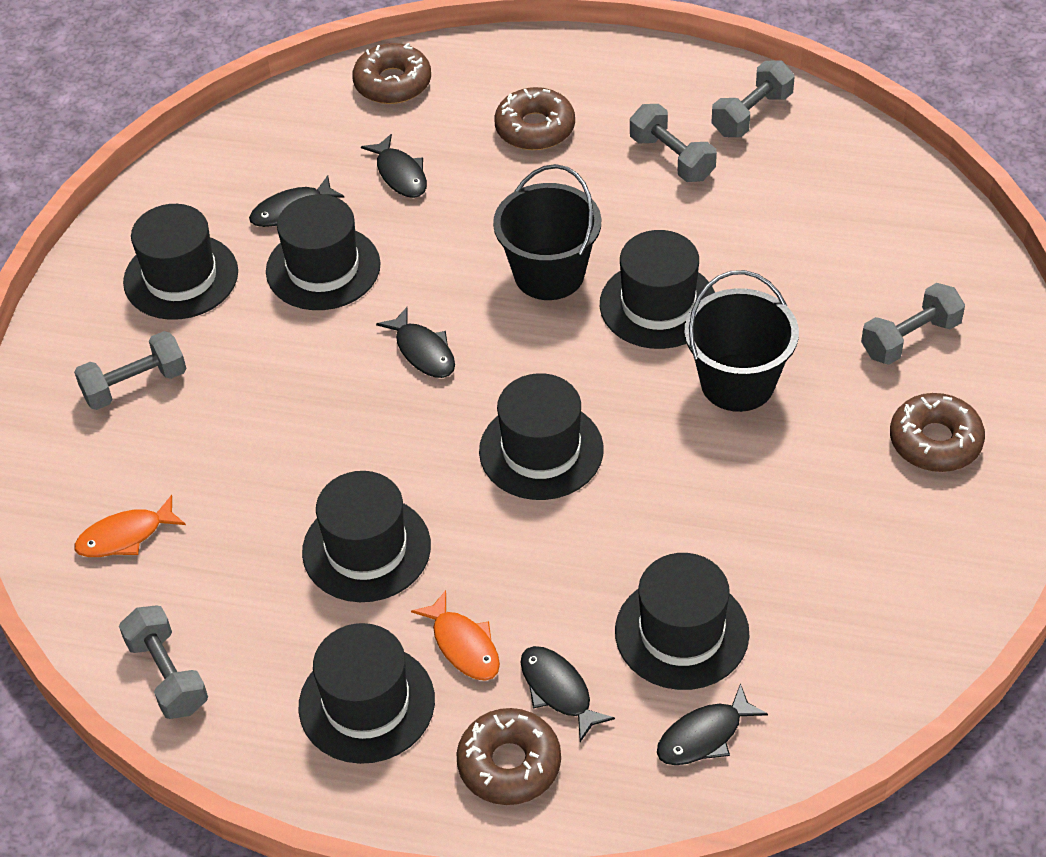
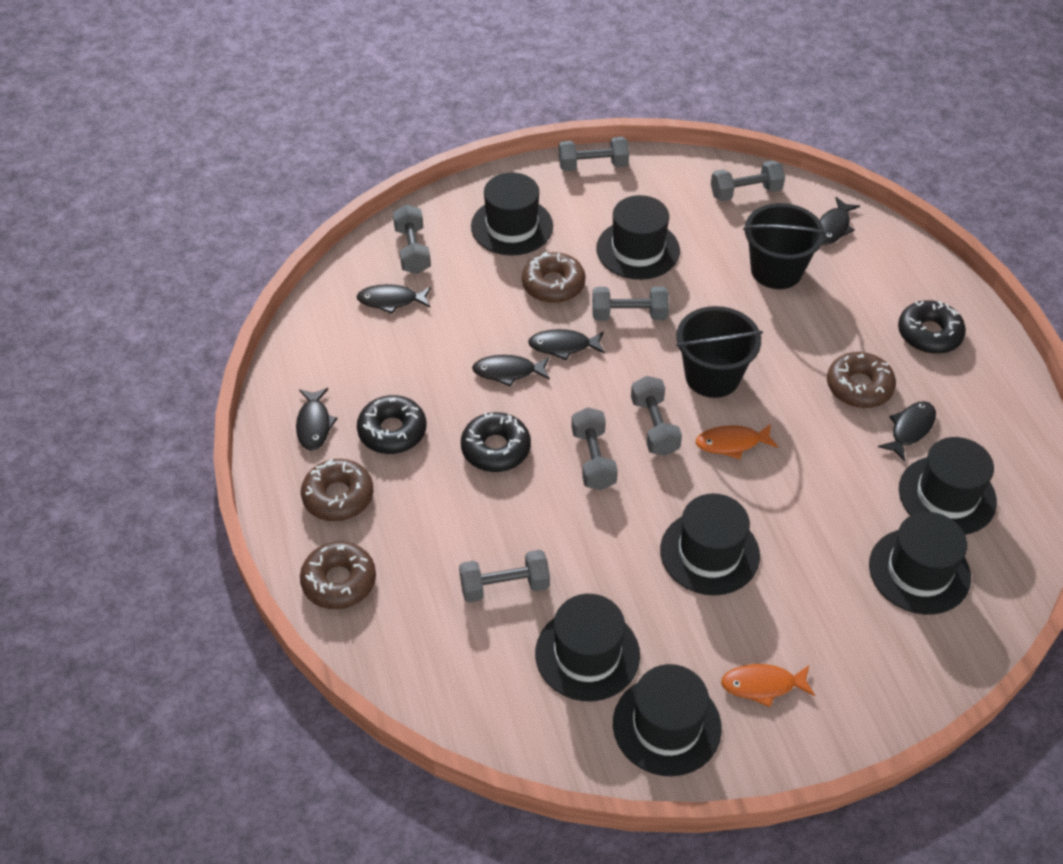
black donut: none = 0 -> [357,395,426,454] [461,412,531,472] [898,300,966,354] = 3
black fish: [249,175,345,227] [361,134,427,198] [376,307,455,378] [521,646,615,742] [657,683,768,765] = 5 -> [296,388,337,451] [356,284,431,314] [472,355,550,387] [528,329,605,361] [819,197,860,245] [878,401,936,462] = 6
grey dumbbell: [74,331,186,410] [119,605,208,719] [630,104,717,182] [711,60,795,137] [861,283,965,365] = 5 -> [393,204,431,274] [459,550,550,603] [559,137,629,172] [571,407,618,490] [592,286,669,321] [631,376,682,456] [711,160,785,201] = 7

